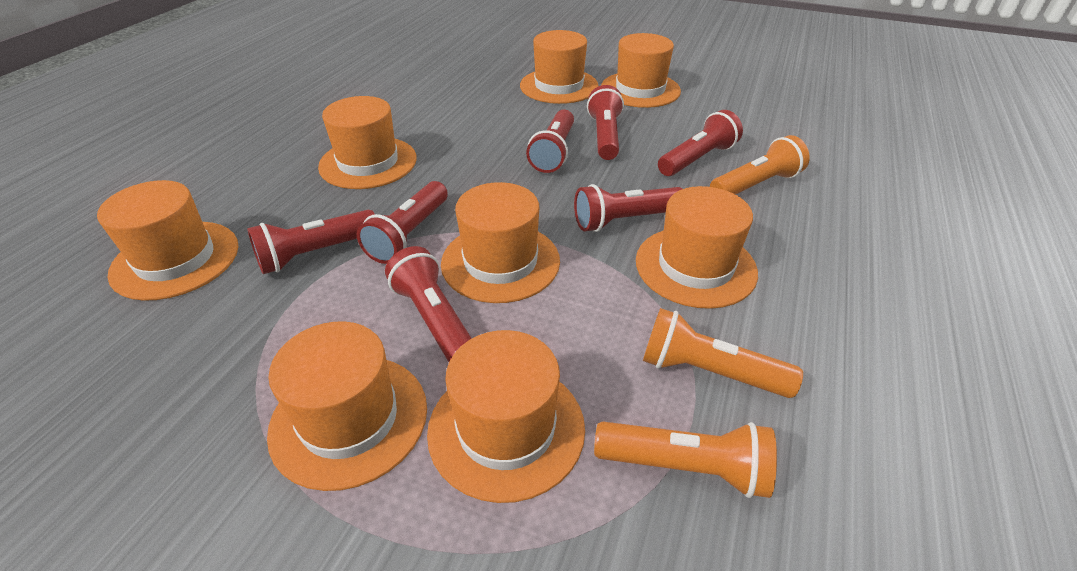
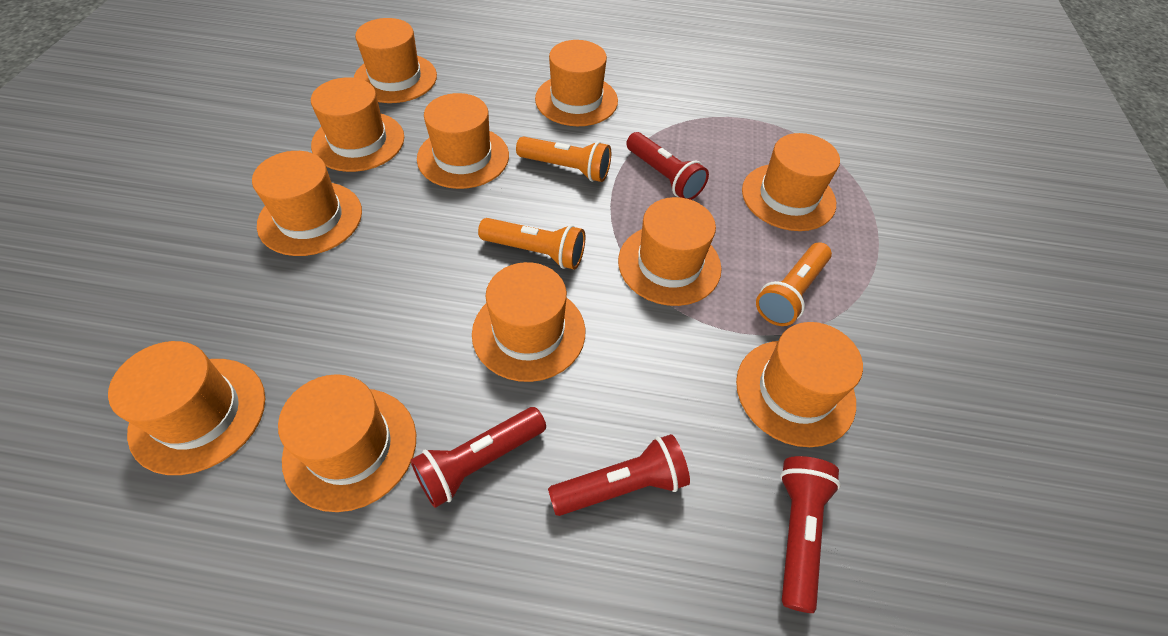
orange hat: [97,180,238,301] [267,321,427,491] [318,96,417,189] [427,330,585,503] [441,182,560,303] [520,30,599,104] [601,33,681,108] [636,186,758,309] = 8 -> [108,341,265,475] [252,151,362,256] [278,374,416,512] [311,77,404,172] [354,18,437,103] [417,93,509,189] [472,262,585,382] [535,40,618,126] [618,197,721,306] [736,322,863,447] [742,133,840,231] = 11
red flashlight: [247,210,375,274] [357,181,448,264] [385,246,472,362] [526,110,574,173] [574,184,683,232] [587,85,624,160] [658,110,743,176] = 7 -> [410,407,546,508] [548,434,690,516] [626,132,709,200] [780,456,841,613] = 4

